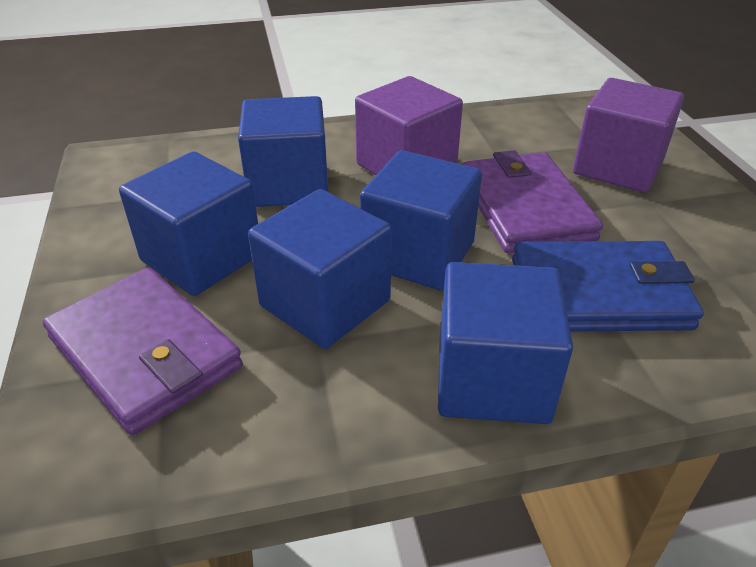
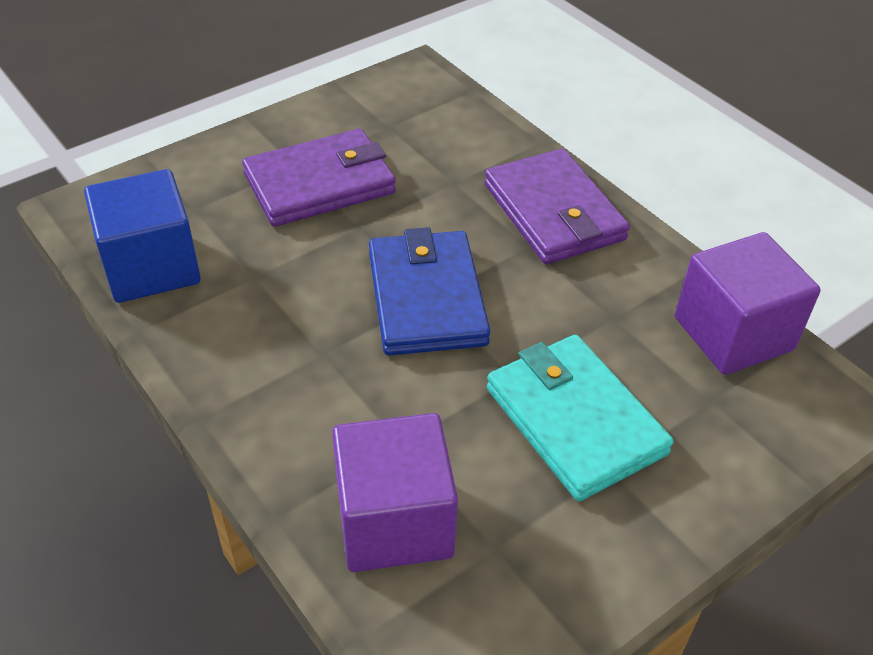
blue cube: [119,151,258,296] [238,96,328,207] [248,189,392,349] [360,150,482,290] [438,262,573,424] = 5 -> [84,169,201,303] = 1
turquoise wallet: none = 0 -> [487,335,674,501] = 1

